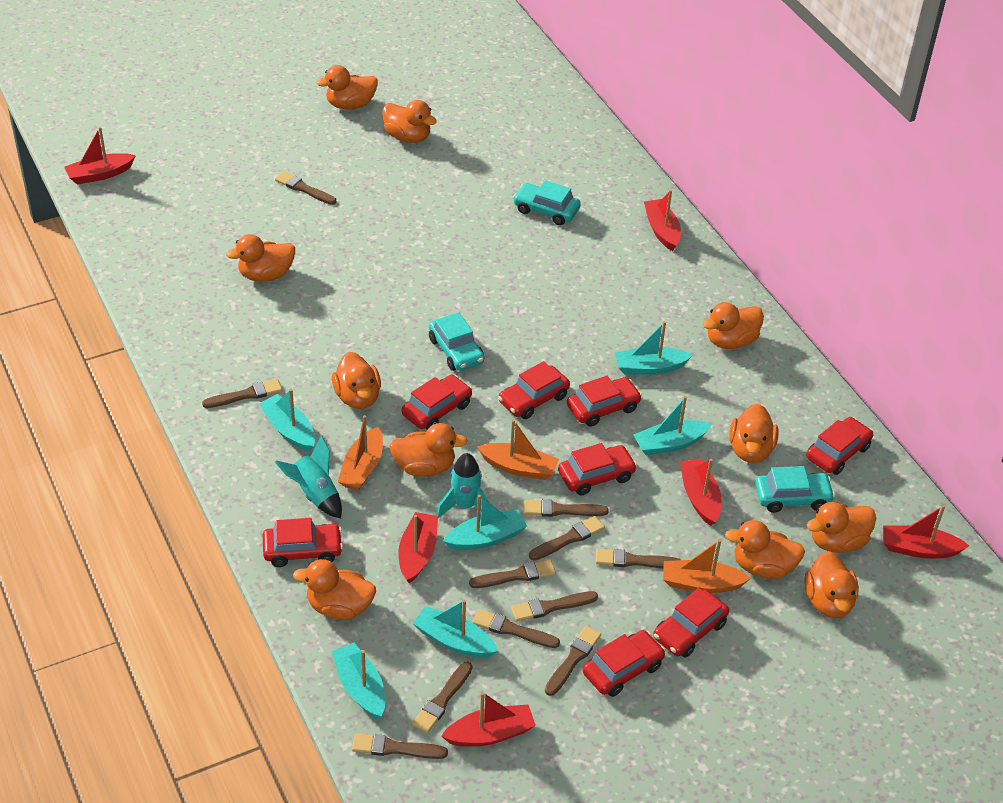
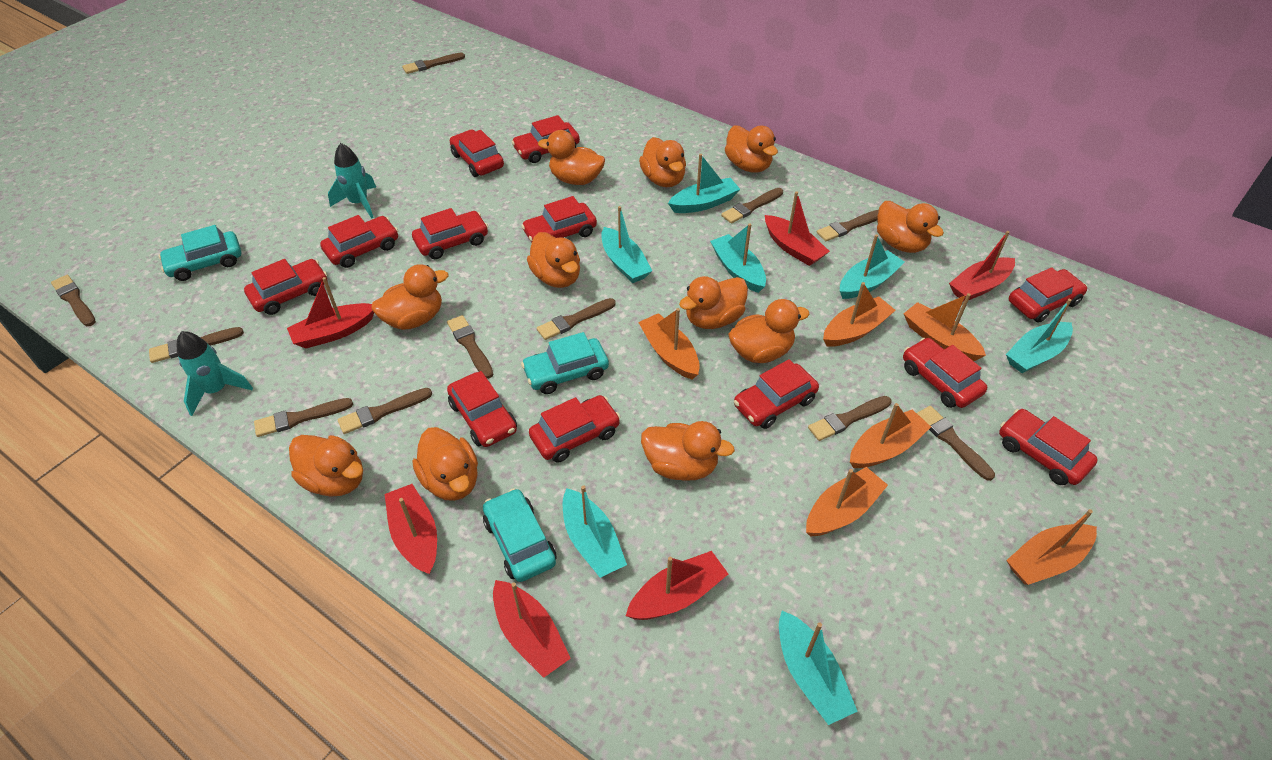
orange boat: [338,415,383,491] [477,419,559,480] [663,539,751,593] = 3 -> [638,308,700,379] [806,467,888,537] [823,282,896,347] [850,403,931,468] [904,293,986,361] [1006,509,1097,585] = 6
red car: [263,518,343,567] [402,375,472,430] [498,361,570,419] [558,443,637,495] [567,376,642,427] [583,630,666,697] [653,588,729,658] [806,417,873,475] = 8 -> [244,259,327,315] [320,215,398,268] [412,208,488,259] [447,371,517,447] [450,130,504,177] [512,115,580,163] [521,196,597,243] [529,395,620,463] [734,359,819,429] [903,338,987,408] [999,409,1098,485] [1009,267,1087,323] = 12
turquoise boat: [259,389,315,452] [331,643,385,719] [413,599,498,658] [443,495,527,550] [615,321,693,375] [633,396,712,456] = 6 -> [563,485,627,578] [601,206,652,283] [668,154,740,213] [710,223,766,293] [779,611,858,725] [840,234,905,299] [1006,299,1073,373] = 7

